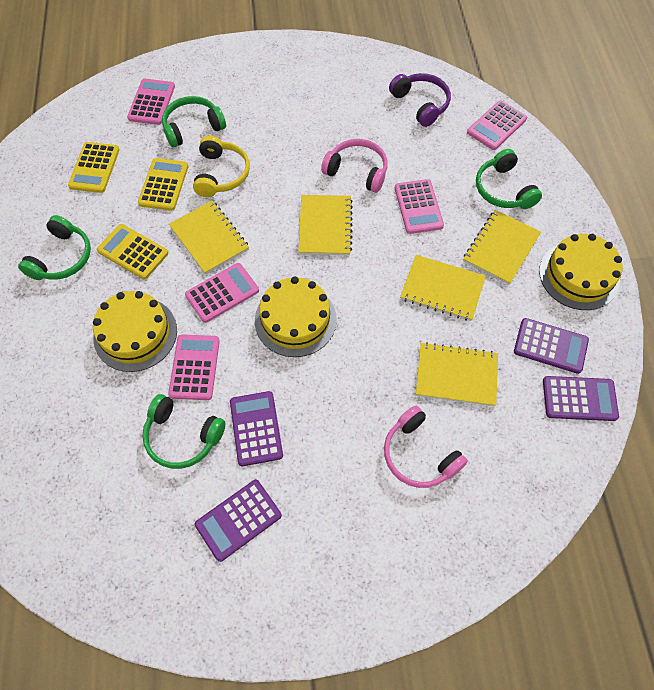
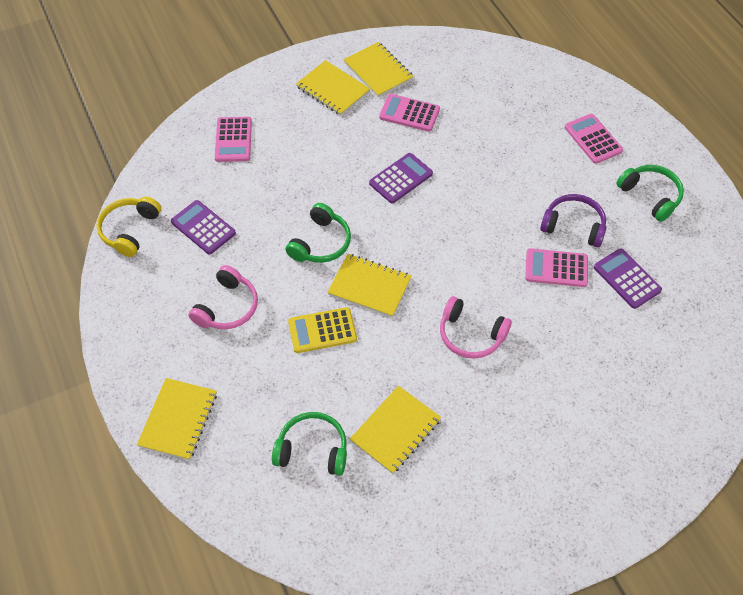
green headphones: [18,215,91,280] [142,394,225,469] [162,96,226,148] [476,149,542,209] = 4 -> [272,412,347,476] [286,203,351,263] [616,165,684,222] = 3
pink calculator: [127,79,175,125] [168,334,220,400] [185,263,259,323] [395,179,444,234] [467,100,527,150] = 5 -> [215,117,252,162] [379,94,440,132] [525,248,588,287] [565,114,623,164] = 4
purple calculator: [195,480,282,562] [230,391,283,466] [514,318,589,374] [543,376,619,421] = 4 -> [171,200,236,254] [369,153,433,203] [594,249,662,309] = 3
yellow cake: [93,291,177,372] [255,276,337,357] [539,234,623,310] = 3 -> none = 0
yellow calculator: [68,142,120,193] [97,224,168,279] [138,158,188,211] = 3 -> [288,307,357,353] = 1

